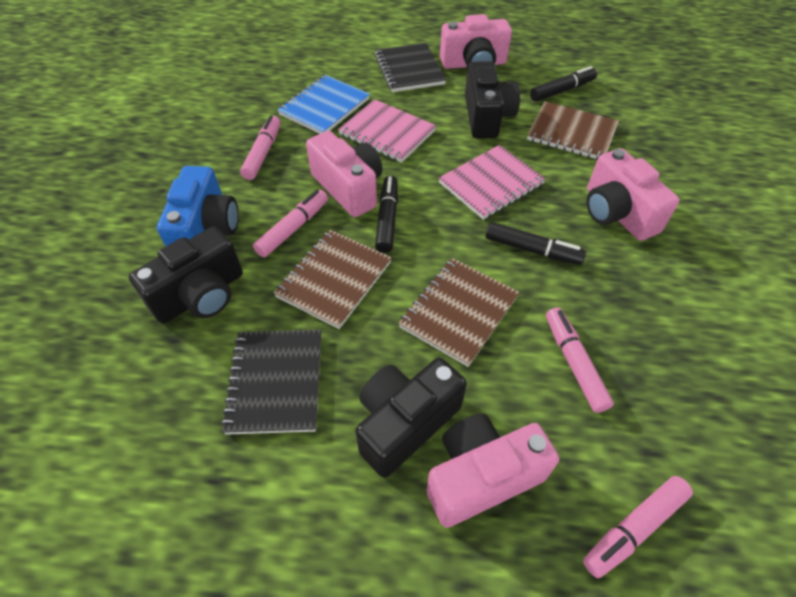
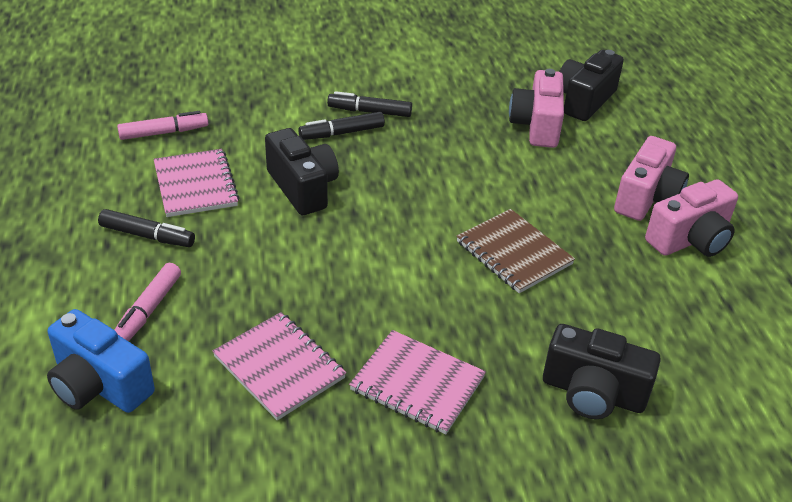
black notebook: [221,330,321,435] [375,43,446,92] = 2 -> none = 0
blue notebook: [278,75,370,134] = 1 -> none = 0
brown notebook: [274,230,392,329] [398,258,519,367] [527,101,619,160] = 3 -> [457,209,575,293] = 1
pink camera: [306,131,382,217] [427,414,559,528] [440,14,512,69] [586,148,680,241] = 4 -> [509,69,564,148] [614,136,689,221] [645,179,738,257] = 3
pink marker: [240,116,281,180] [253,190,328,257] [546,307,614,413] [583,476,693,578] = 4 -> [115,263,181,341] [117,111,208,140] = 2
pink notebook: [338,99,436,163] [439,145,546,220] = 2 -> [154,149,240,217] [213,312,346,421] [349,330,486,435] = 3

